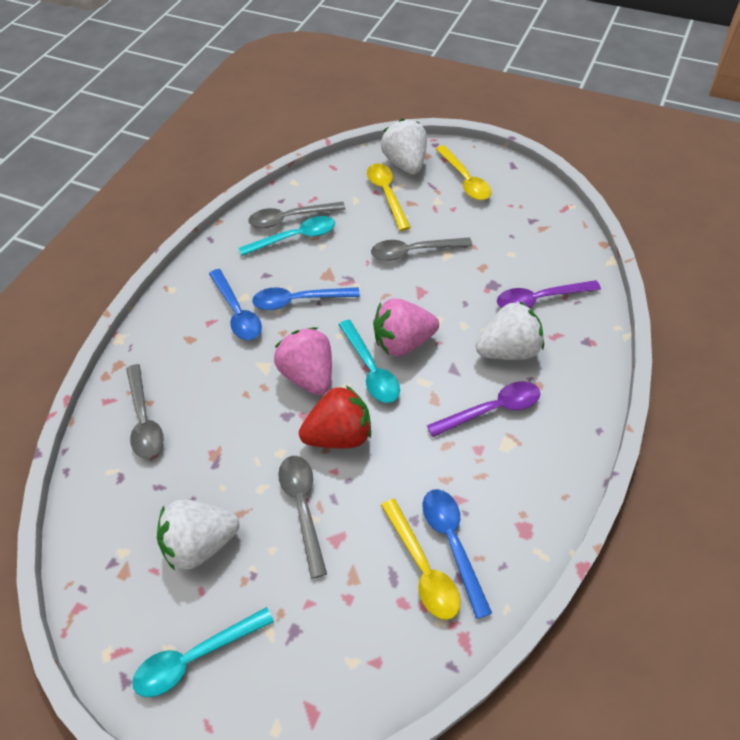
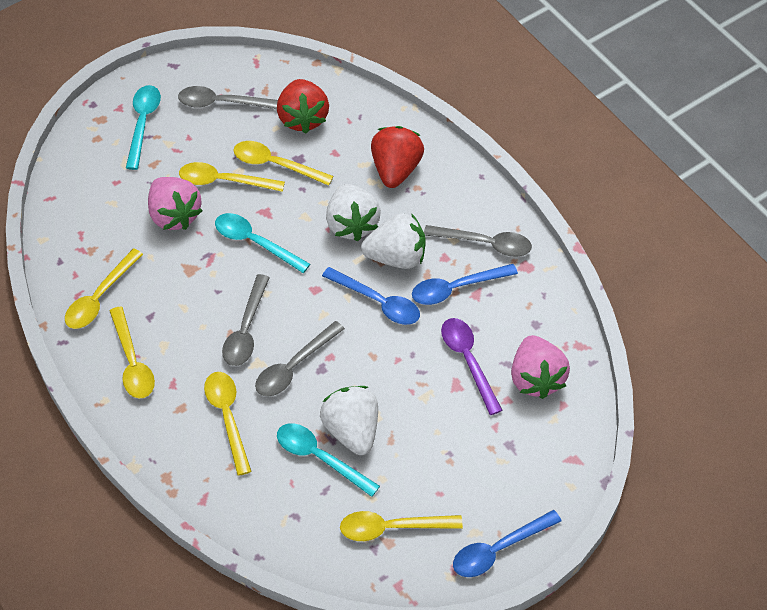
purple spoon: [427,381,540,437] [497,280,601,308] = 2 -> [441,318,503,415] = 1
red strawberry: [299,385,371,448] = 1 -> [277,79,329,133] [371,126,424,188] = 2
yellow spoon: [367,163,411,231] [381,499,461,620] [436,145,492,200] = 3 -> [65,248,143,329] [110,306,155,399] [179,162,285,192] [204,372,252,476] [233,141,333,186] [340,511,463,541] = 6

